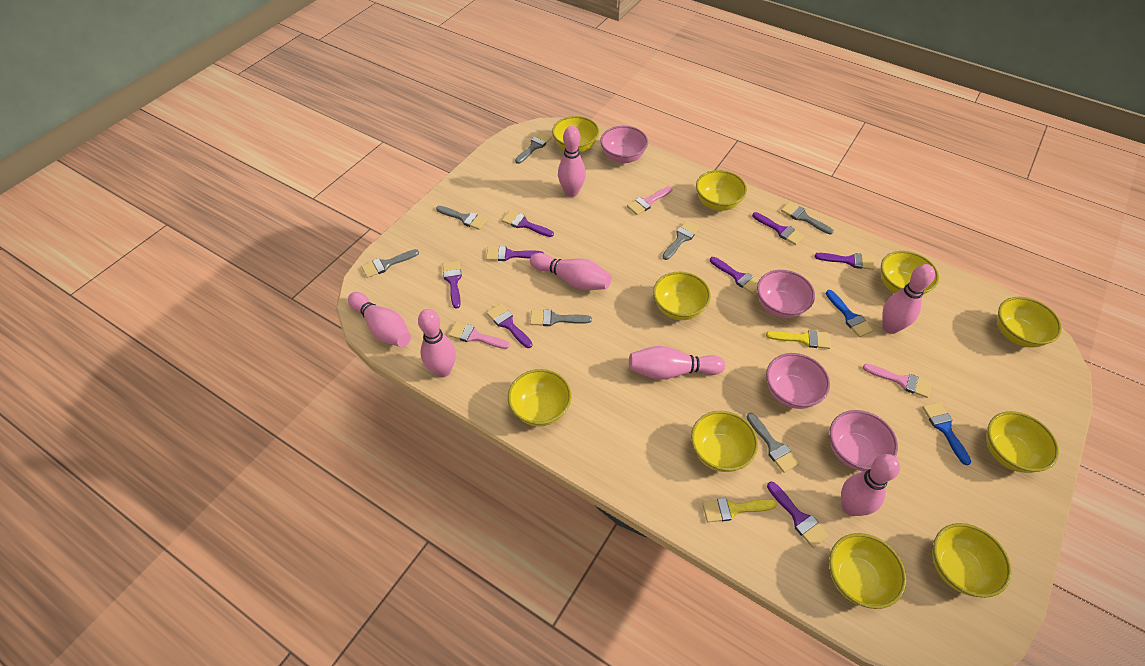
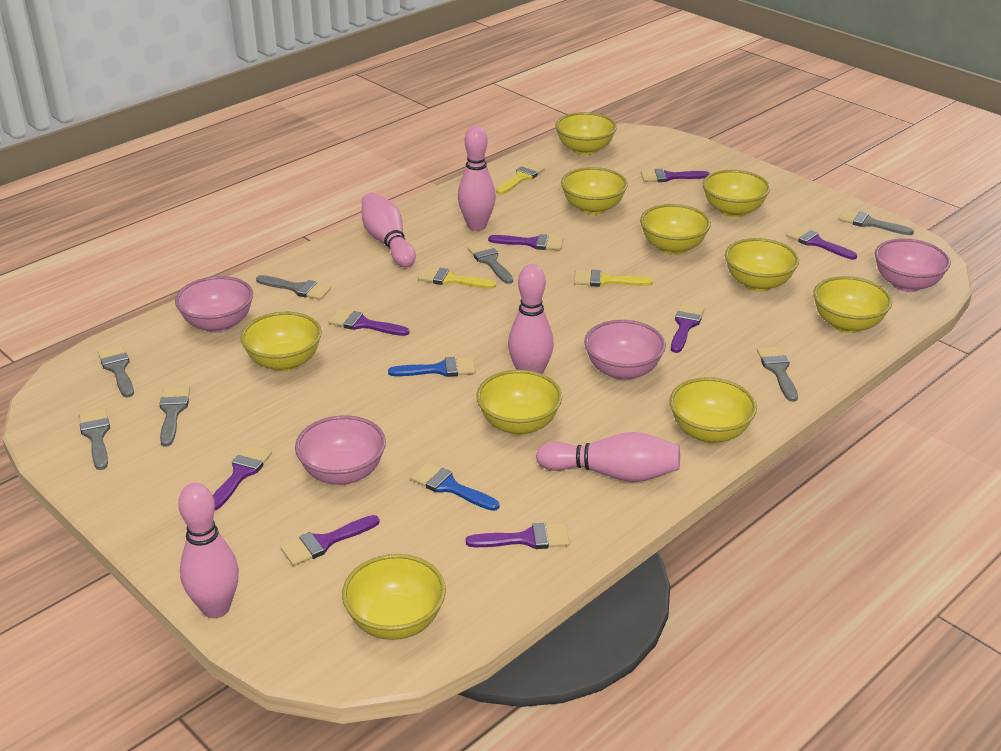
pink bowling pin: [348,292,411,347] [418,309,456,377] [530,253,611,290] [558,126,586,197] [629,346,725,380] [841,454,900,516] [882,264,935,334] = 7 -> [178,483,239,618] [362,192,416,267] [458,126,496,231] [508,264,554,374] [536,432,680,482] = 5
pink brush: [448,322,510,349] [627,186,673,215] [863,364,932,398] = 3 -> none = 0
yellow brush: [702,498,777,522] [766,330,831,349] = 2 -> [418,267,496,289] [496,162,545,194] [574,270,653,287] = 3

